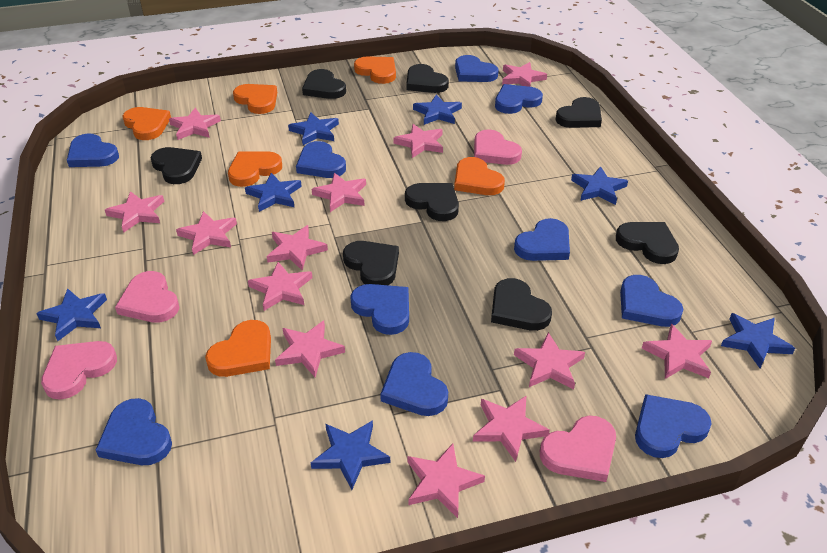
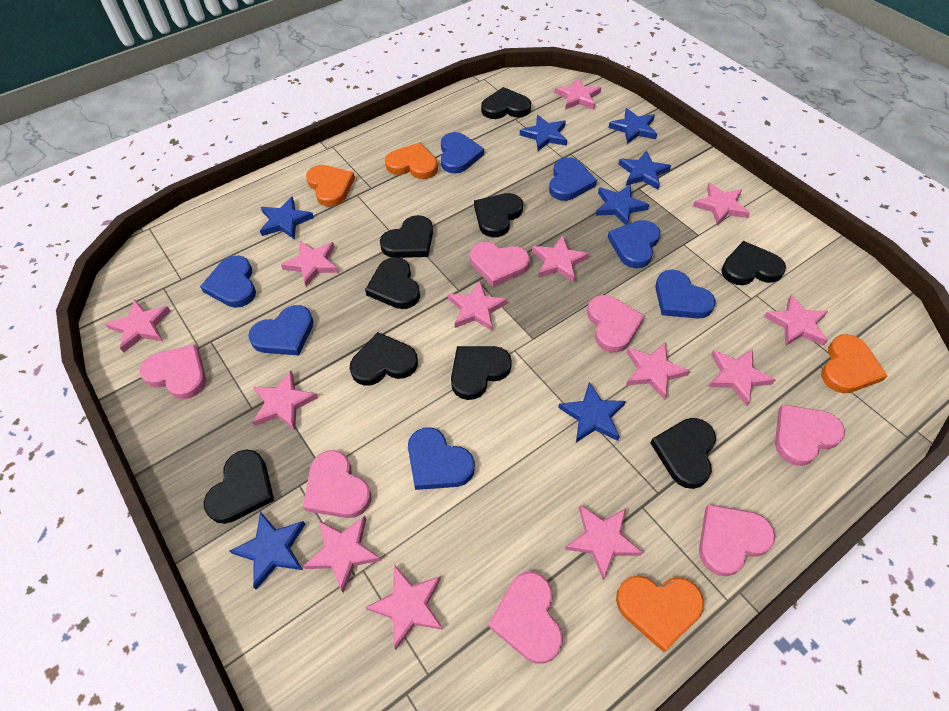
black heart: [151,147,202,184] [302,69,346,99] [343,241,399,285] [405,183,459,221] [407,64,449,93] [491,278,552,331] [556,97,602,128] [616,222,679,264] = 8 -> [204,449,274,524] [350,332,418,386] [365,257,420,309] [380,215,433,258] [451,346,512,400] [474,193,523,237] [481,87,531,119] [651,418,716,489] [721,241,786,285] = 9
blue heart: [67,134,119,167] [96,398,172,465] [296,141,346,178] [350,284,409,335] [380,352,448,416] [455,55,499,82] [495,84,543,114] [514,218,570,261] [620,275,684,327] [635,394,712,458] = 10 -> [200,255,256,308] [248,305,314,356] [408,427,475,490] [441,132,484,174] [549,157,597,201] [608,220,660,268] [655,270,716,319] = 7
orange heart: [122,107,171,140] [205,320,271,377] [228,151,282,187] [233,84,277,114] [354,56,396,84] [454,157,505,195] = 6 -> [306,165,355,207] [385,142,438,179] [616,575,704,652] [821,334,888,393] = 4
pink heart: [41,341,117,400] [115,271,179,323] [474,129,522,165] [540,416,616,482] = 4 -> [140,344,206,399] [303,450,371,518] [470,242,530,287] [488,572,563,664] [587,295,644,352] [699,504,775,576] [775,404,845,466] = 7

